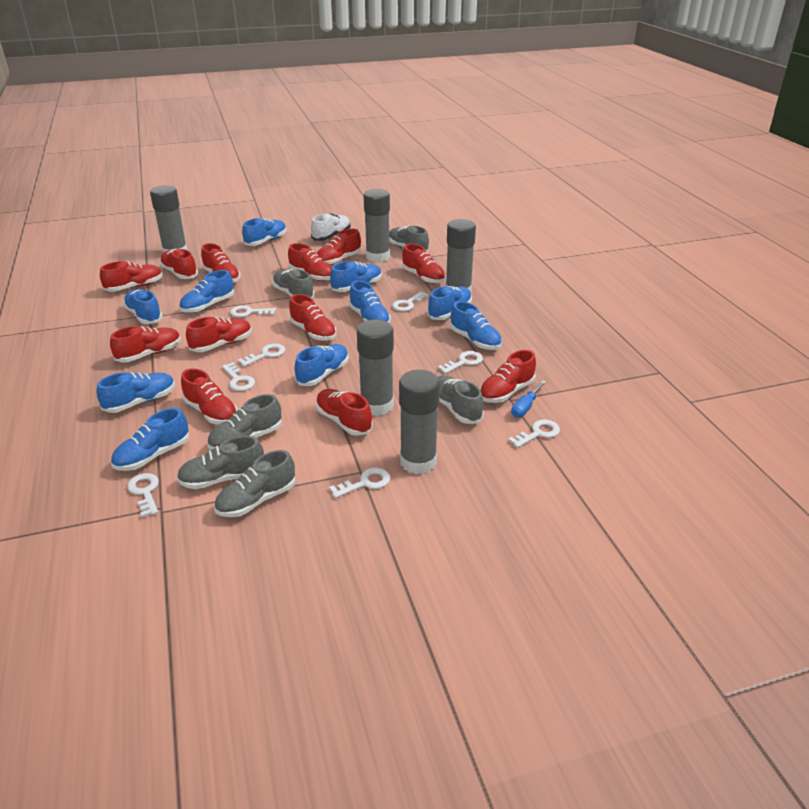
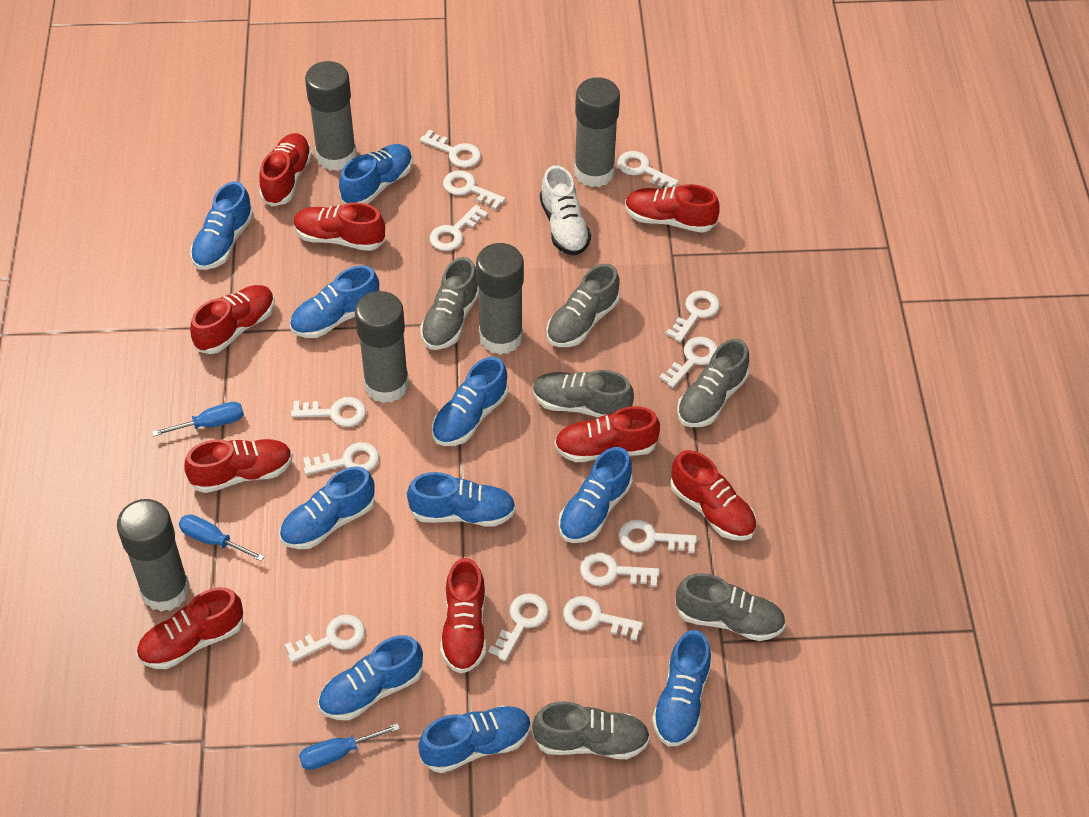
blue screwdriver: [511,380,546,418] = 1 -> [152,402,244,437] [179,514,265,561] [299,723,400,770] = 3
red shoe: [100,261,163,292] [110,326,181,363] [159,249,198,279] [181,368,237,425] [186,317,252,352] [201,243,241,283] [288,243,332,281] [289,294,337,341] [316,389,373,436] [317,229,361,265] [402,244,446,284] [480,350,536,403] = 12 -> [137,587,243,669] [184,439,293,493] [190,285,275,354] [259,133,312,206] [294,202,386,251] [440,558,486,674] [554,406,660,462] [625,184,720,233] [670,450,756,541] = 9
white key: [127,473,159,517] [222,362,255,391] [230,305,276,317] [238,343,285,367] [329,468,390,498] [392,291,429,311] [438,351,483,374] [508,420,560,448] = 8 -> [285,614,365,663] [291,397,366,427] [303,442,379,475] [420,130,481,168] [430,205,488,251] [443,170,505,210] [488,593,549,661] [563,596,643,640] [580,553,659,587] [618,151,679,189] [619,520,697,553] [659,337,718,388] [666,291,720,342] = 13

